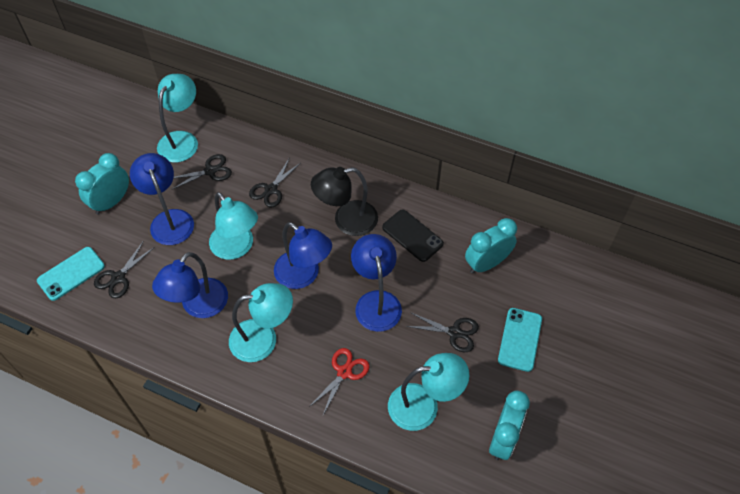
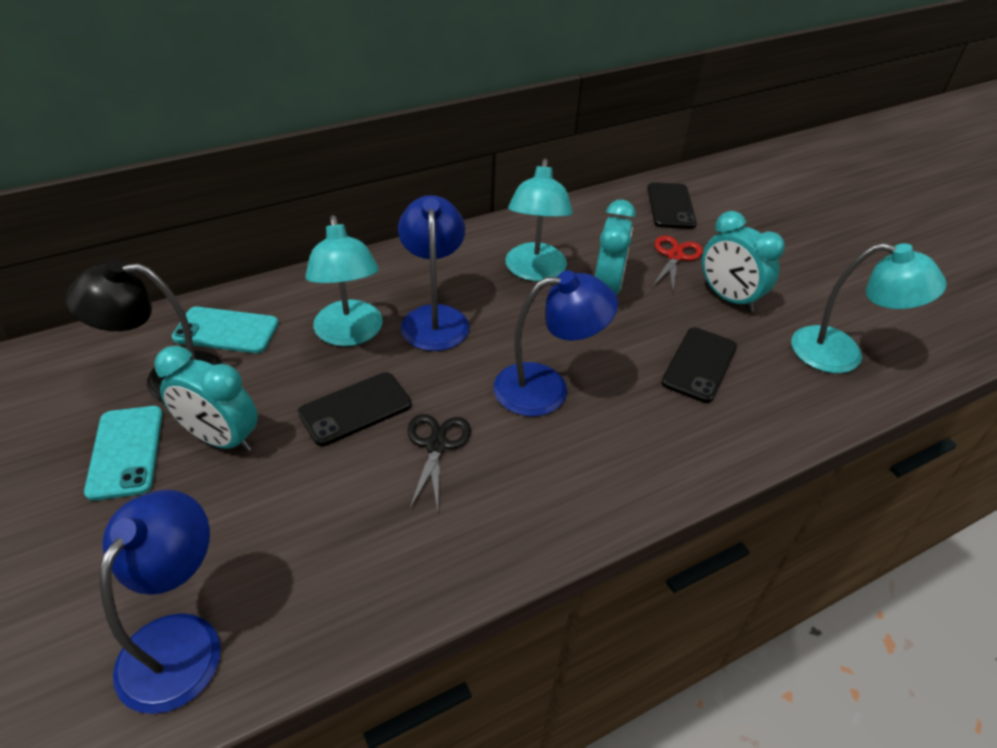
black phone: [382,209,444,262] = 1 -> [298,372,412,446] [647,182,697,229] [661,327,737,403] = 3
black scissors: [94,242,155,298] [171,154,232,190] [249,157,300,207] [406,312,479,352] = 4 -> [408,414,471,511] = 1
blue lamp: [130,153,194,245] [152,252,228,318] [274,222,332,289] [351,234,402,332] = 4 -> [100,490,221,714] [398,195,469,351] [494,270,618,416] = 3
turquoise lamp: [157,74,198,162] [209,192,258,260] [229,283,293,362] [388,353,469,431] = 4 -> [305,215,382,346] [506,159,573,281] [791,243,947,373] = 3

